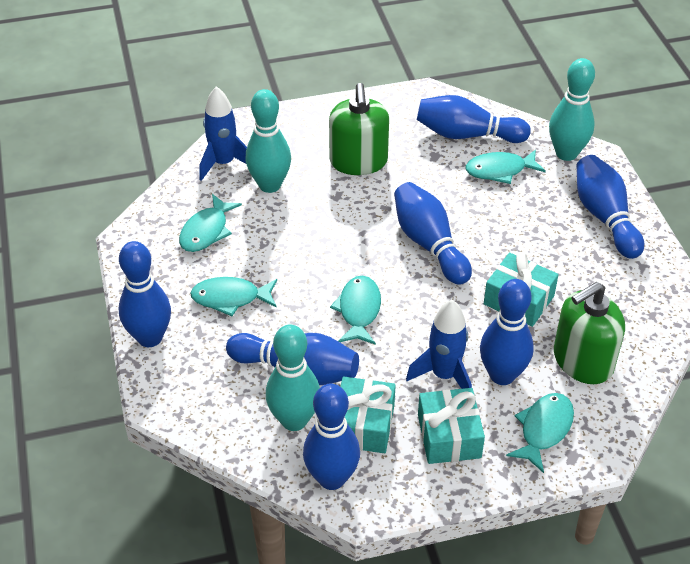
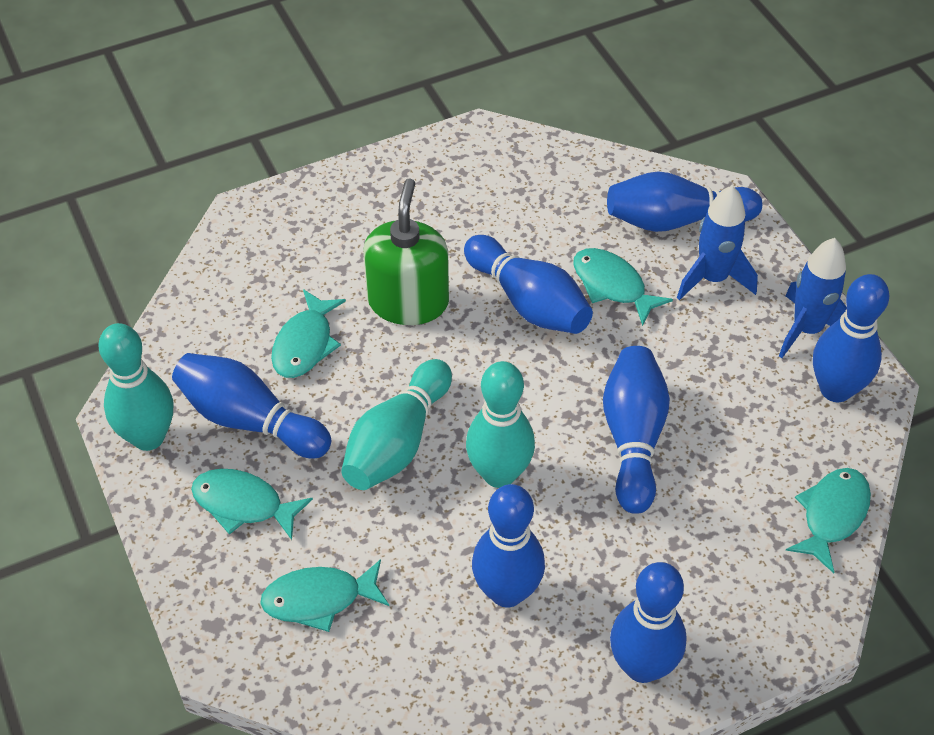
green soap dispenser: [329,83,389,175] [554,282,625,384] = 2 -> [363,178,449,325] = 1
turquoise gift: [340,376,396,453] [418,388,485,464] [484,252,559,327] = 3 -> none = 0

